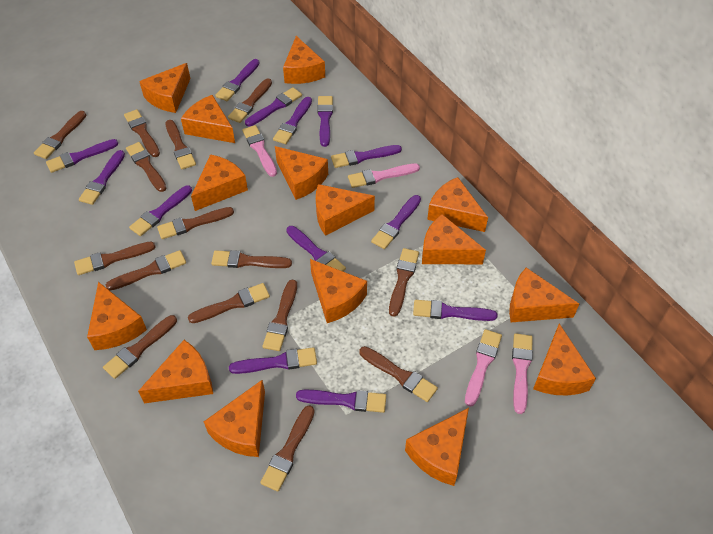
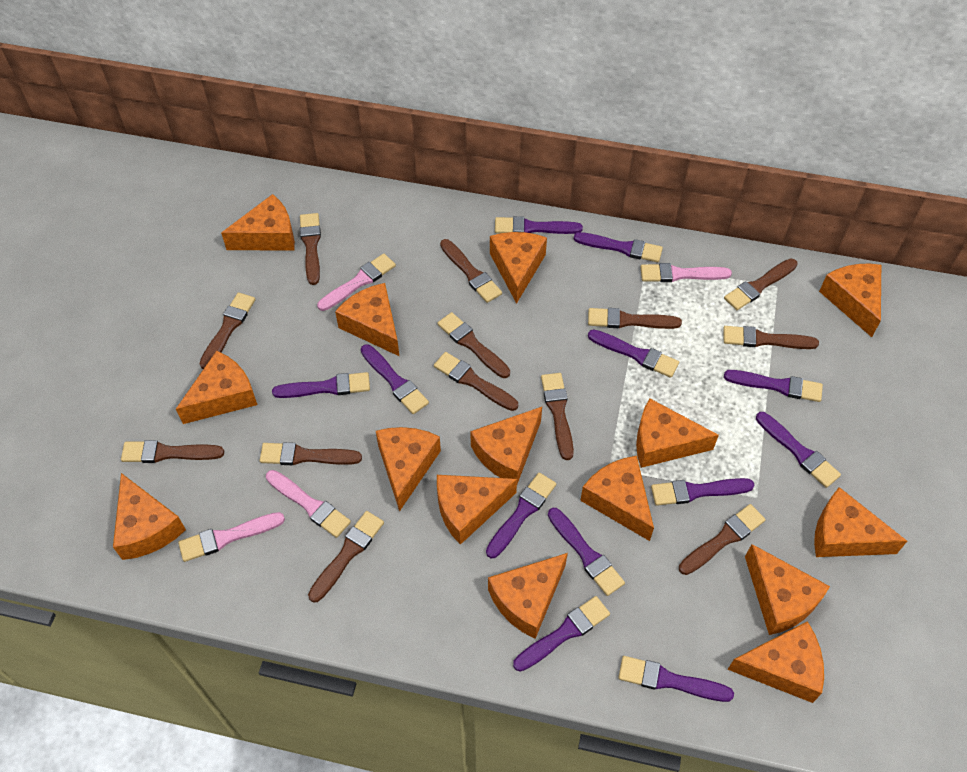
brown brush: [34,111,86,159] [74,241,156,275] [103,315,177,379] [106,250,186,290] [124,109,160,157] [126,142,167,192] [157,207,234,239] [165,120,196,169] [188,283,270,323] [211,250,292,268] [228,78,272,123] [260,405,315,492] [262,280,297,351] [359,346,438,402] [389,248,419,317] = 15 -> [121,440,224,463] [199,292,255,369] [260,442,362,465] [300,213,321,285] [308,511,384,603] [434,352,518,411] [437,312,510,378] [440,239,502,303] [541,373,574,460] [588,308,682,329] [679,504,765,575] [723,326,819,349] [724,258,798,310] = 13
purple brush: [46,139,118,173] [79,150,125,205] [129,185,192,236] [215,59,260,101] [229,347,317,374] [245,87,302,127] [273,97,312,144] [286,226,346,271] [296,390,386,413] [317,96,333,147] [331,145,402,168] [371,195,421,249] [413,300,497,321] = 13 -> [272,372,370,398] [361,344,429,414] [486,472,556,558] [495,216,583,234] [513,596,610,672] [548,508,625,596] [574,232,663,262] [588,329,679,378] [618,656,734,702] [651,478,755,506] [724,370,823,402] [756,412,841,488] = 12

